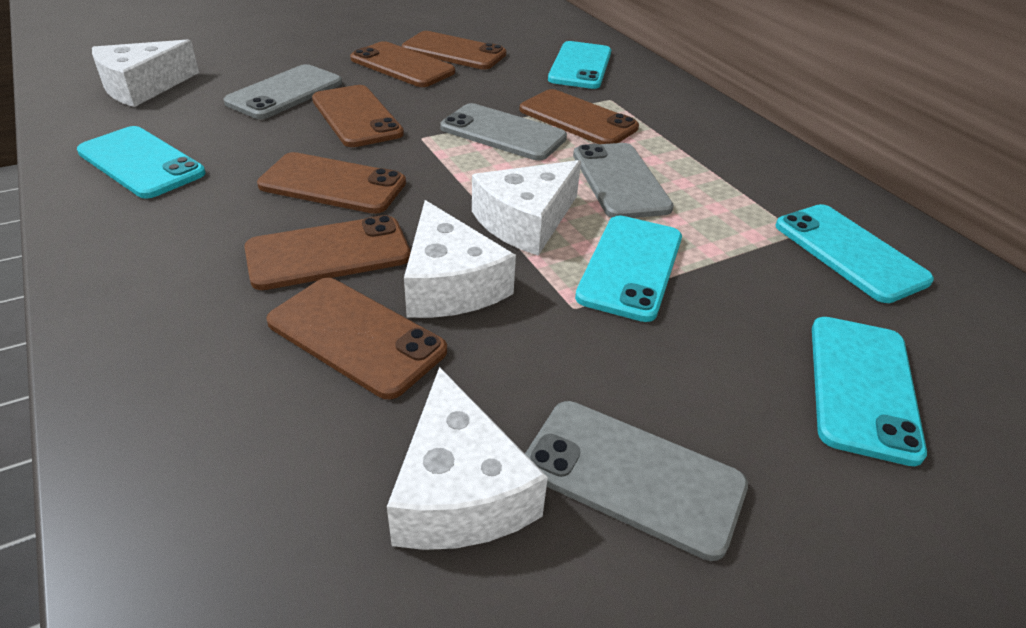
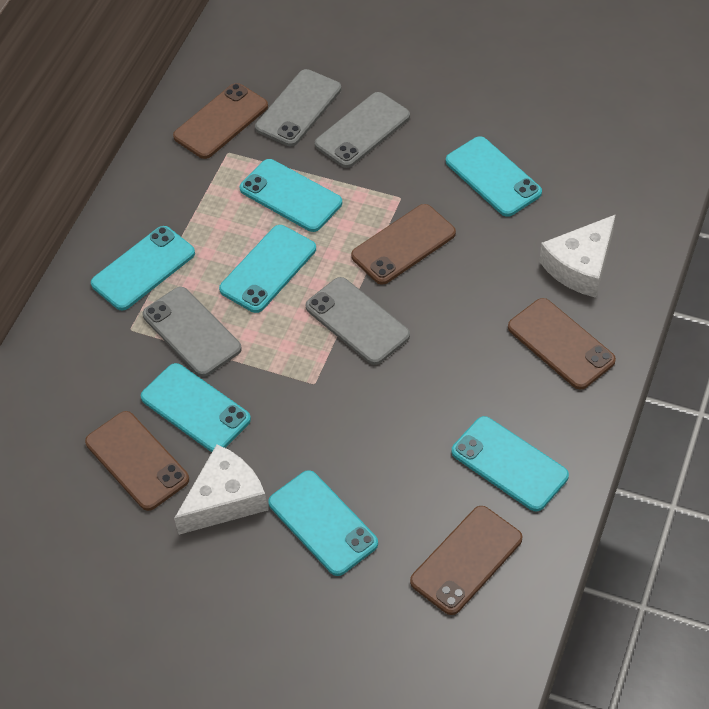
brown phone: [244,215,411,290] [257,152,406,214] [266,278,447,399] [312,85,404,147] [350,41,455,87] [402,31,506,70] [519,89,639,144] = 7 -> [85,411,189,511] [173,83,268,159] [351,204,456,285] [410,506,522,615] [508,298,616,390] = 5
turquoise phone: [77,126,205,199] [548,41,611,89] [575,215,682,322] [775,204,934,303] [812,317,927,466] = 5 -> [91,226,195,311] [141,363,251,452] [219,225,316,313] [240,159,342,232] [268,470,378,576] [446,136,542,217] [452,416,569,511] = 7
white cheese: [92,40,199,107] [387,367,548,550] [404,200,516,318] [472,160,581,256] = 4 -> [174,444,268,535] [540,214,616,298] = 2

